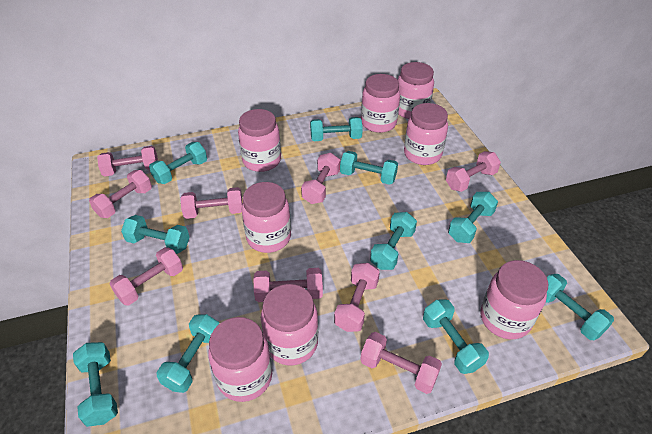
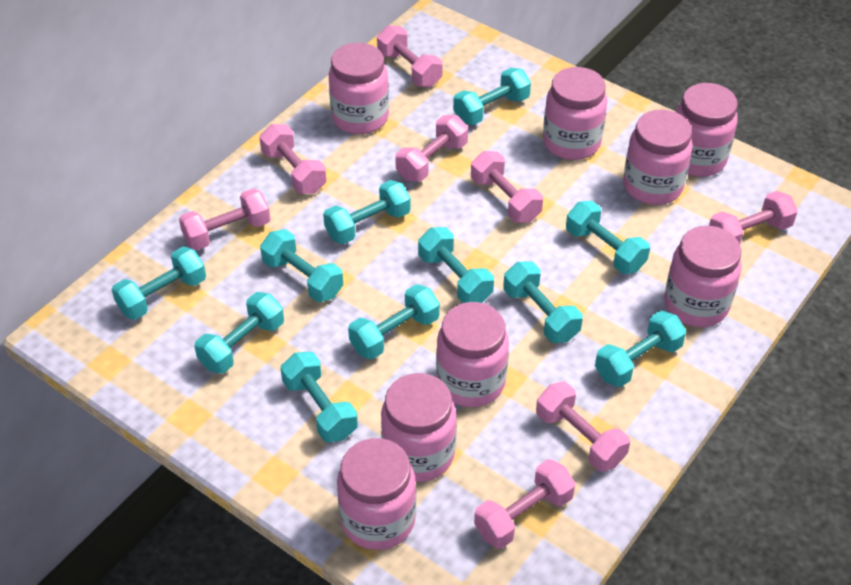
pink dumbbell: [89,170,152,218] [97,146,158,177] [110,247,183,306] [181,187,243,219] [254,268,323,302] [301,153,340,204] [334,263,380,332] [360,332,442,394] [446,151,501,192] = 9 -> [179,189,270,250] [259,124,327,194] [377,25,443,87] [395,115,468,182] [471,151,543,223] [474,459,576,549] [536,382,630,472] [709,191,798,244] = 8
turquoise dumbbell: [73,342,118,427] [121,215,190,254] [149,142,207,184] [156,314,219,393] [310,117,363,141] [340,151,398,185] [370,212,417,270] [423,299,489,374] [448,192,498,243] [546,274,614,340] = 10 -> [112,247,206,320] [194,292,284,374] [260,229,343,302] [280,352,358,442] [323,180,411,244] [348,284,440,359] [418,227,494,303] [453,68,531,125] [503,261,583,343] [566,201,650,274] [595,311,686,387] = 11

